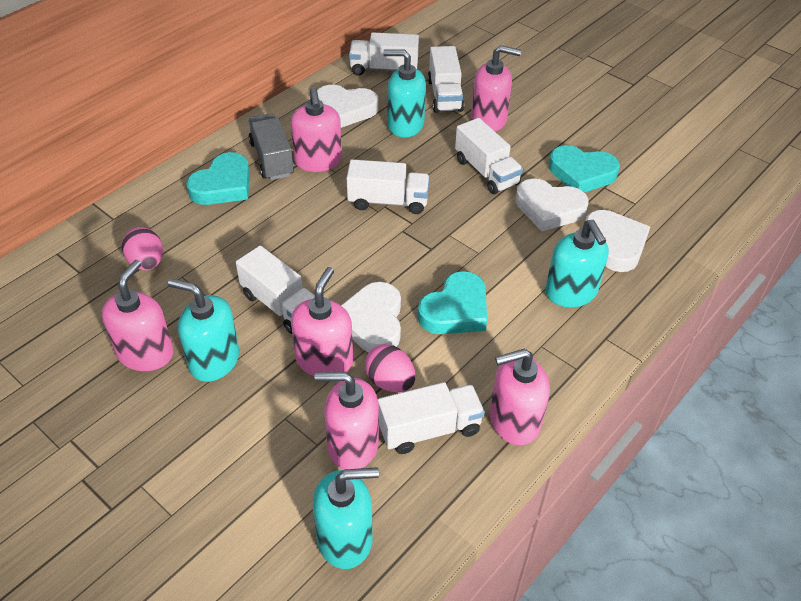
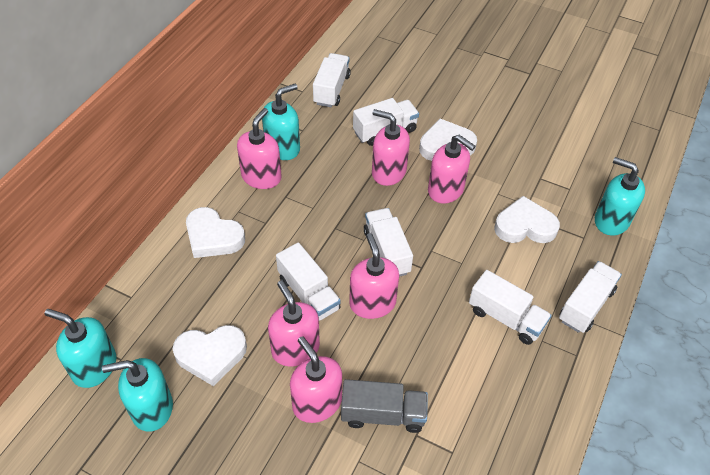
pink egg: [122,227,163,270] [365,344,416,392] = 2 -> none = 0
turquoise heart: [186,152,250,205] [418,271,487,334] [549,145,620,192] = 3 -> none = 0

